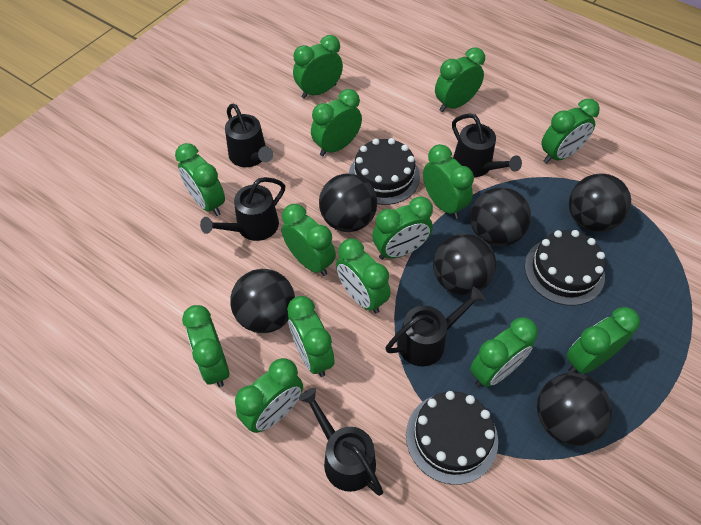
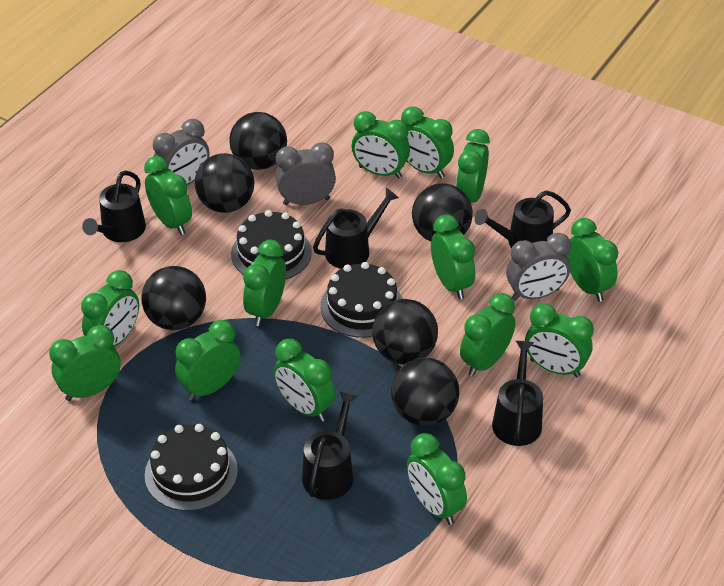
grey clock: none = 0 -> [153,119,209,185] [275,142,336,205] [506,233,571,301] = 3

